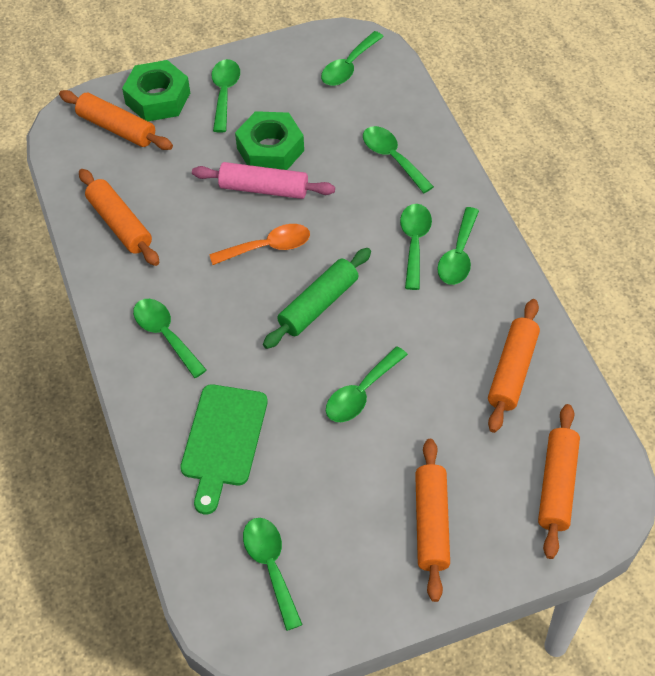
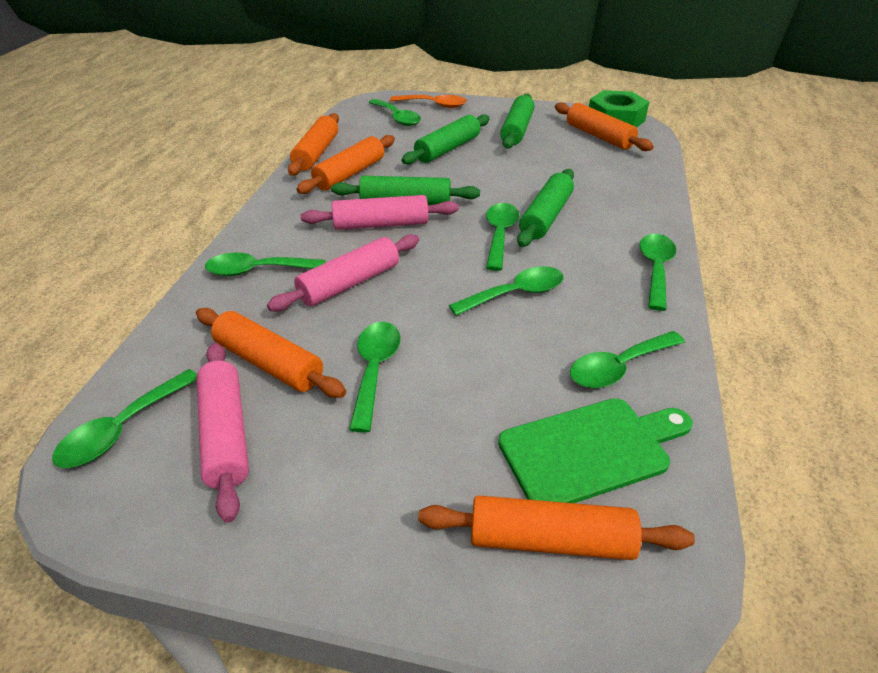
green nut: [122,60,190,121] [235,111,304,170] = 2 -> [589,90,649,128] = 1
green rolling pin: [263,248,371,349] = 1 -> [331,176,480,205] [401,114,490,165] [500,94,534,149] [517,169,574,247] = 4
pink rolling pin: [192,162,335,199] = 1 -> [197,343,249,523] [267,234,419,312] [301,195,459,230] = 3

